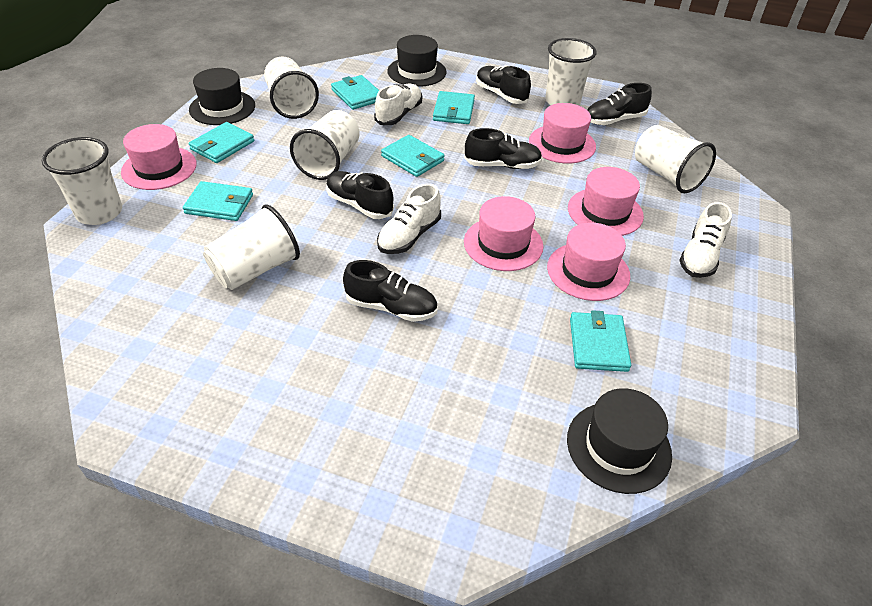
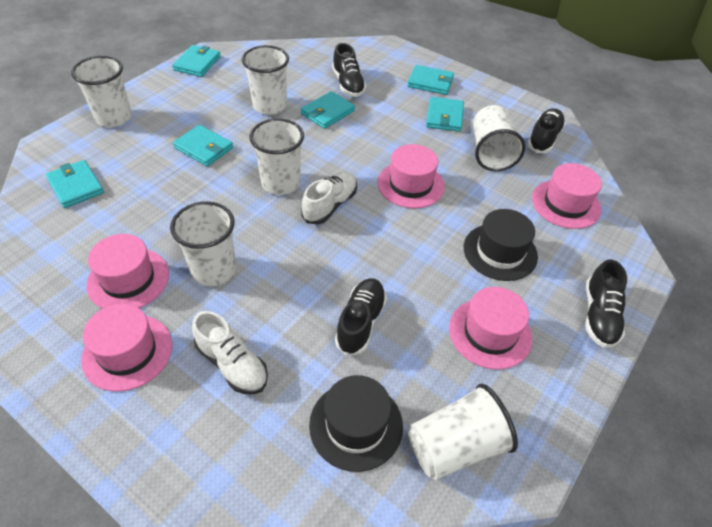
black hat: [189,68,255,125] [387,35,447,87] [567,388,672,494] = 3 -> [309,375,403,472] [464,209,538,281] = 2
black shoe: [326,171,394,219] [343,260,438,322] [464,128,542,169] [476,66,531,104] [587,83,652,125] = 5 -> [332,43,366,97] [335,278,387,356] [527,108,566,153] [585,260,627,348] = 4
white shoe: [374,83,422,125] [377,184,441,254] [679,202,732,278] = 3 -> [192,311,268,394] [301,171,357,224] = 2

